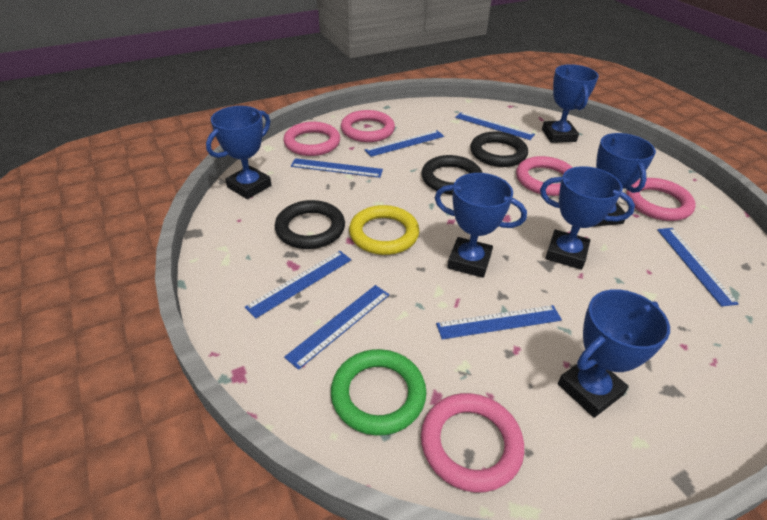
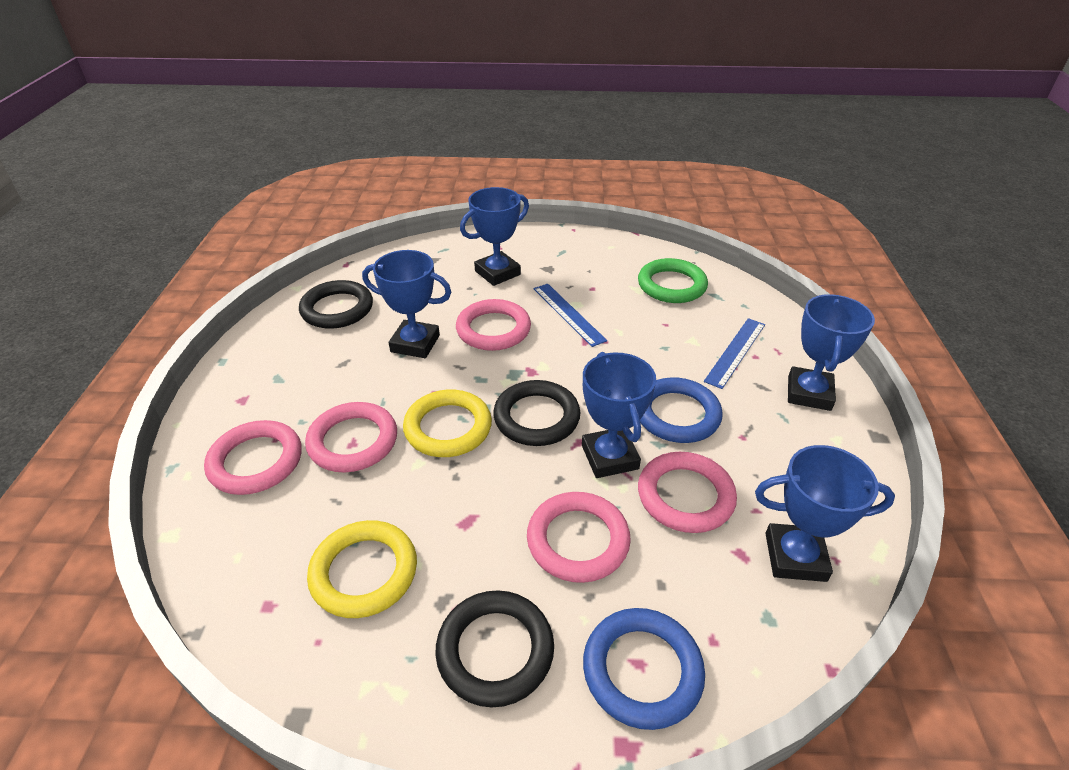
blue ring: none = 0 -> [583,608,705,730] [640,377,723,443] = 2
blue ruler: [245,251,351,319] [284,285,389,370] [291,158,383,178] [364,130,444,157] [436,305,562,340] [455,112,535,140] [657,228,739,307] = 7 -> [533,284,607,347] [704,318,765,389] = 2
blue trophy: [206,106,271,199] [435,173,527,278] [540,166,635,270] [542,64,599,143] [558,289,670,418] [593,133,656,227] = 6 -> [362,250,451,358] [460,187,529,286] [582,352,656,478] [755,445,895,582] [788,294,875,411] = 5
yellow ring: [349,205,419,255] = 1 -> [307,520,417,618] [403,389,492,457] = 2

